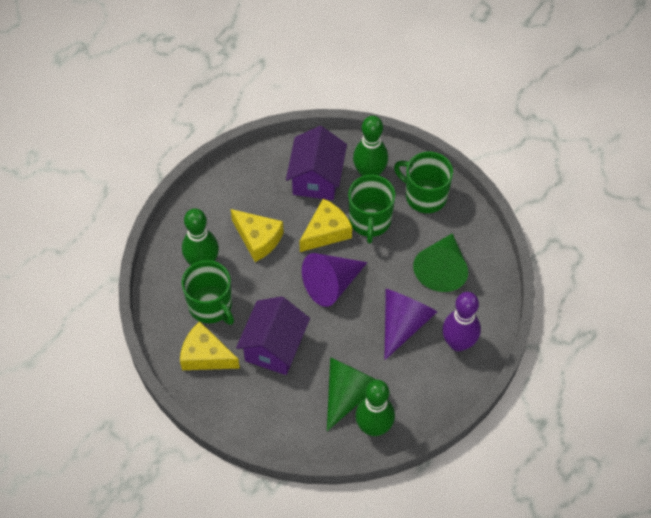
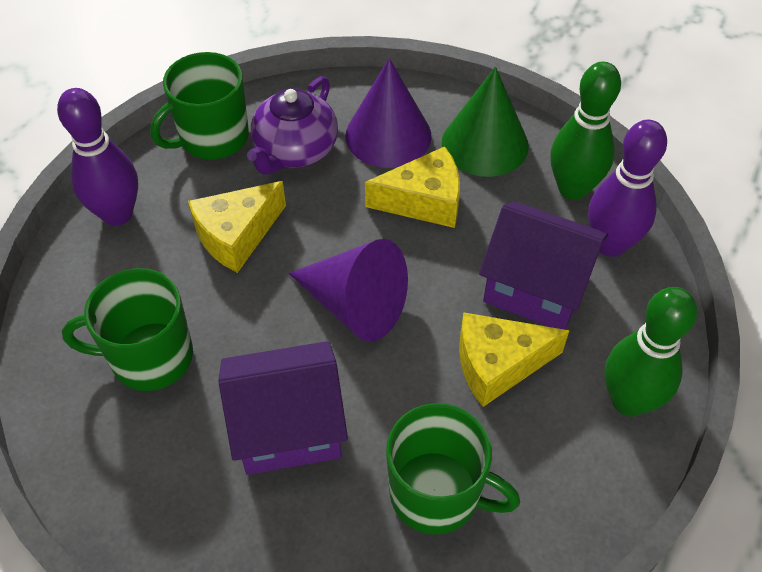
green bowling pin: [182,208,219,265] [353,116,388,176] [355,380,395,436] = 3 -> [550,62,621,200] [604,287,697,417] = 2
green cone: [327,357,377,431] [413,233,468,292] = 2 -> [442,67,529,177] = 1
purple bowling pin: [442,292,481,352] = 1 -> [57,88,138,226] [588,120,667,257] = 2
purple teapot: none = 0 -> [247,76,338,175] = 1

